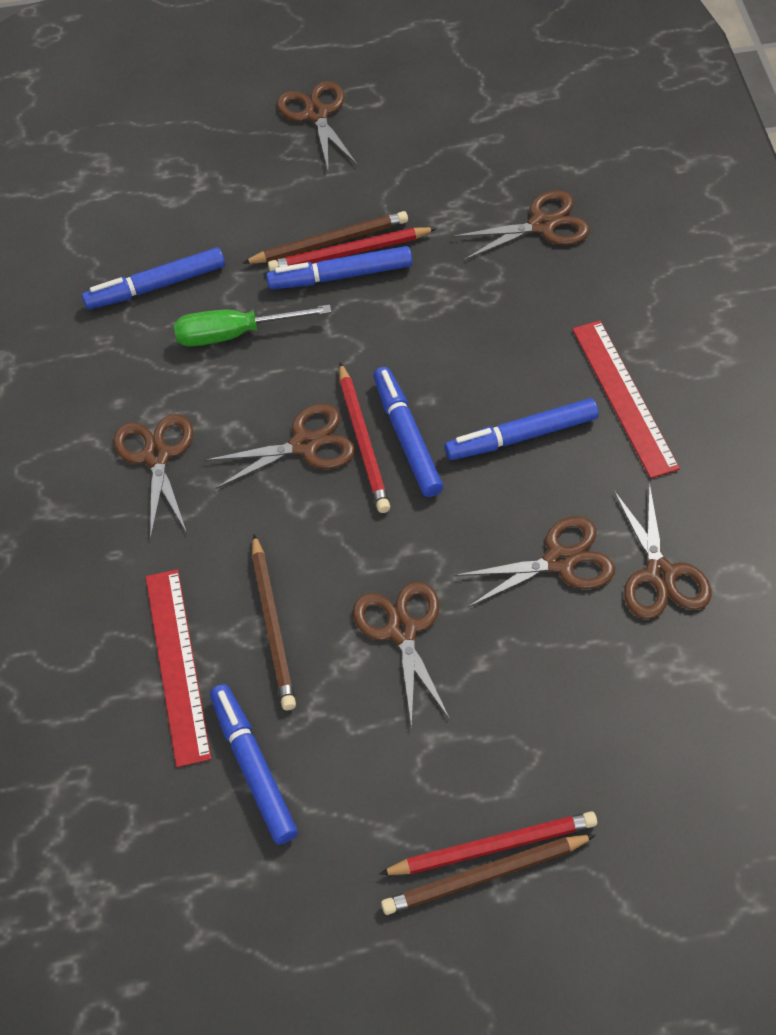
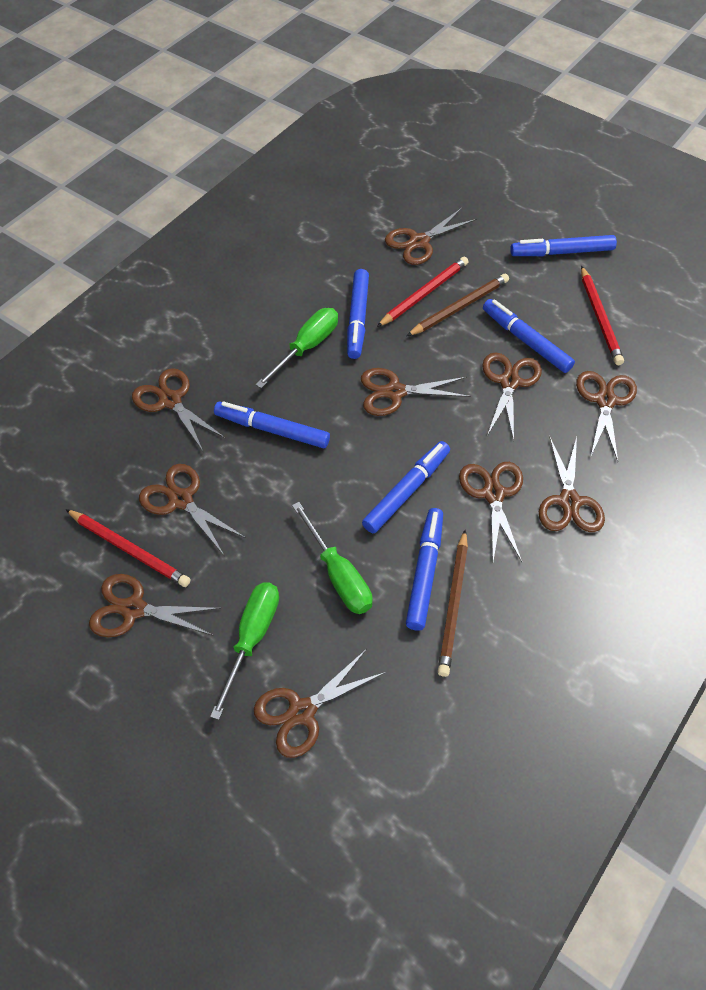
blue marker: [82,247,225,310] [210,684,298,844] [266,246,412,289] [373,367,443,497] [445,398,599,460] = 5 -> [214,401,330,448] [347,269,369,359] [362,441,450,533] [406,508,443,631] [483,299,575,373] [510,235,617,256] = 6
brown pencil: [243,211,408,264] [252,534,296,710] [381,835,596,915] = 3 -> [407,274,509,336] [438,530,468,677] = 2
brown scissors: [114,414,193,539] [205,404,355,489] [277,81,358,169] [353,581,450,728] [452,190,590,261] [455,516,615,607] [614,482,711,619] = 7 -> [89,574,221,637] [132,368,226,451] [139,464,246,555] [254,649,386,758] [361,368,471,416] [385,208,477,265] [459,462,523,562] [482,352,542,441] [539,435,605,532] [576,371,637,461] = 10
green screwdriver: [174,305,331,347] = 1 -> [210,582,279,720] [256,308,338,389] [292,502,373,614] = 3
red ruler: [146,569,211,767] [572,320,680,479] = 2 -> none = 0

